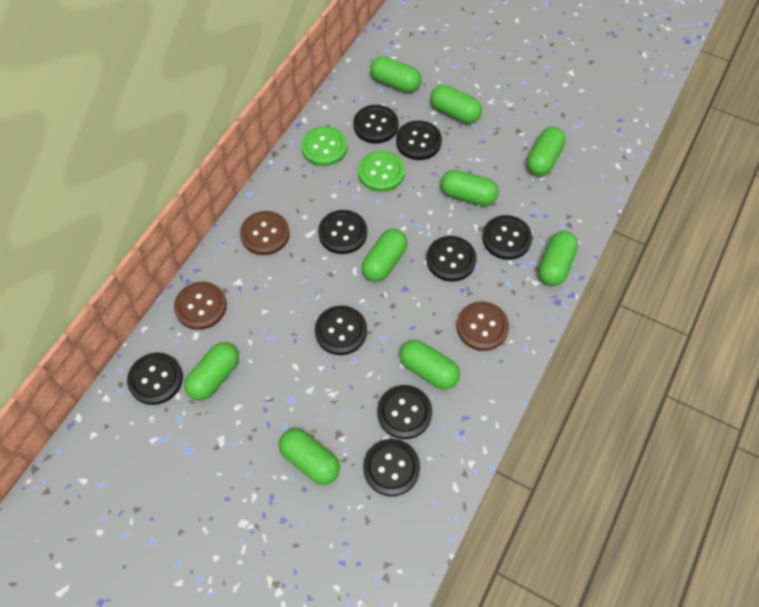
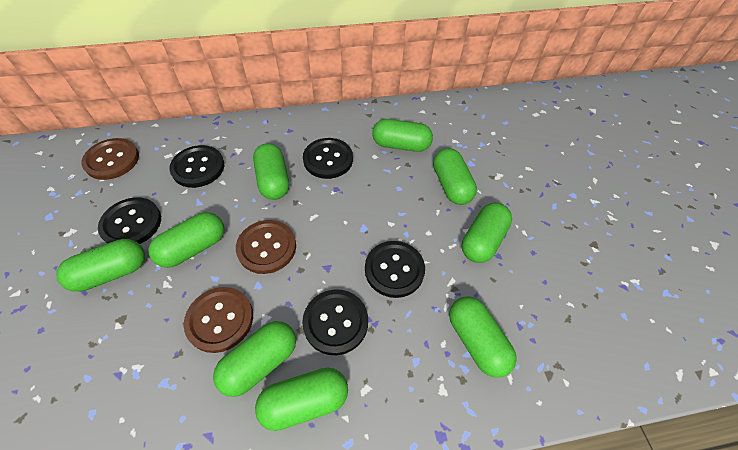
black button: [127,352,183,405] [315,306,367,355] [318,210,367,254] [353,105,399,144] [363,439,420,496] [377,385,432,439] [396,121,442,160] [426,236,476,282] [482,215,532,260] = 9 -> [98,197,161,244] [169,145,224,188] [302,289,368,355] [303,138,353,179] [365,241,425,298] = 5
green button: [301,126,347,166] [358,151,405,192] = 2 -> none = 0

